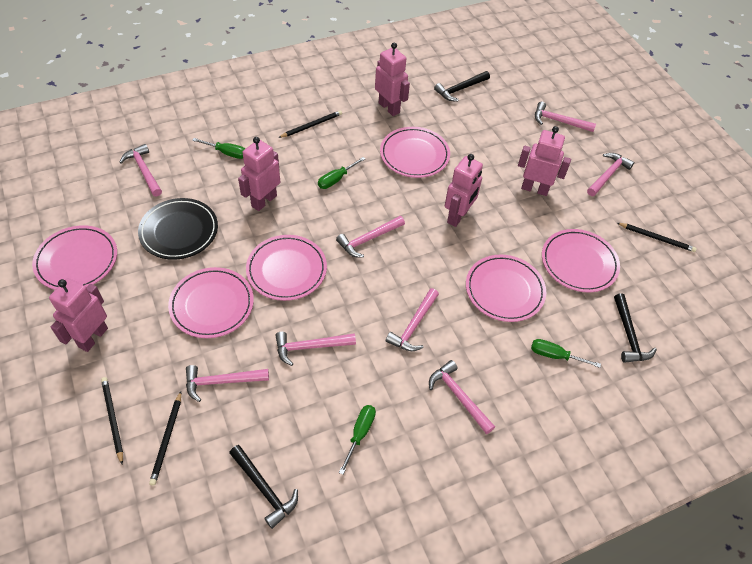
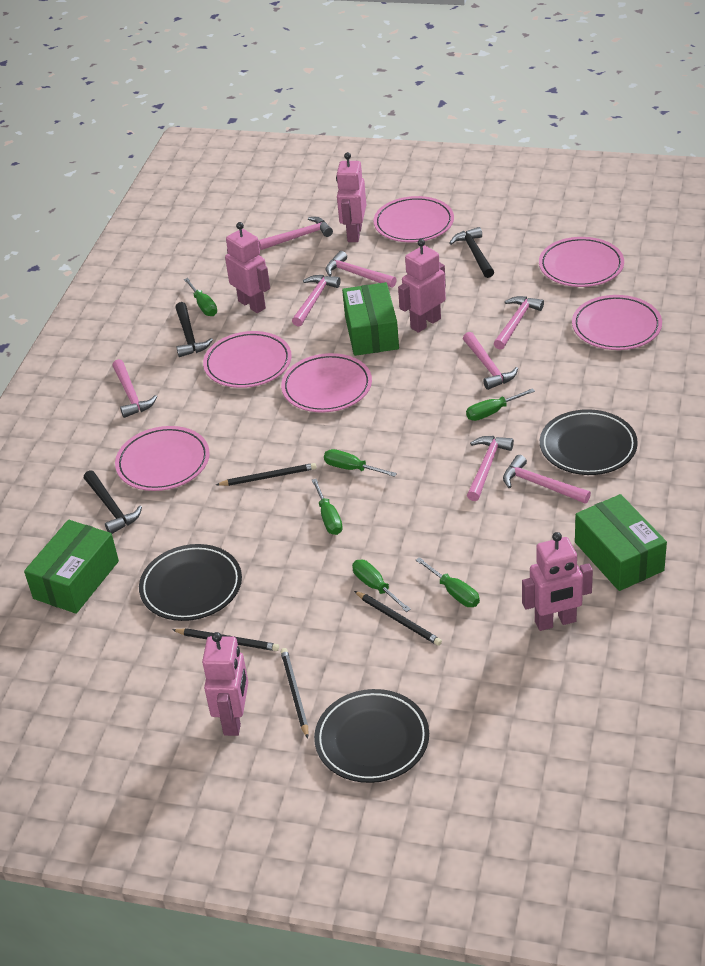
black plate: [138,198,218,260] = 1 -> [139,544,242,621] [314,689,429,783] [540,409,638,475] = 3
green box: none = 0 -> [24,520,119,614] [342,282,399,356] [575,494,667,591] = 3
green screwdriver: [192,138,245,159] [318,157,365,189] [339,405,376,475] [531,339,601,368] = 4 -> [184,278,217,316] [312,479,343,535] [324,449,397,477] [352,560,411,612] [416,557,480,607] [466,388,535,421] = 6

